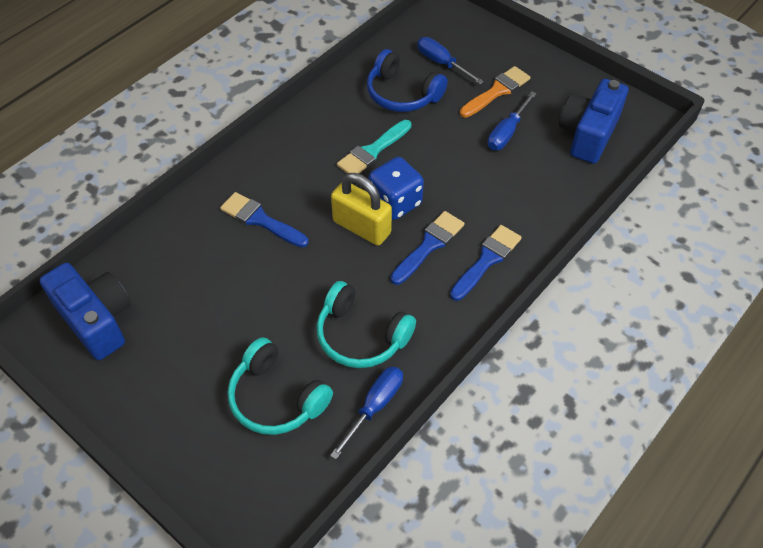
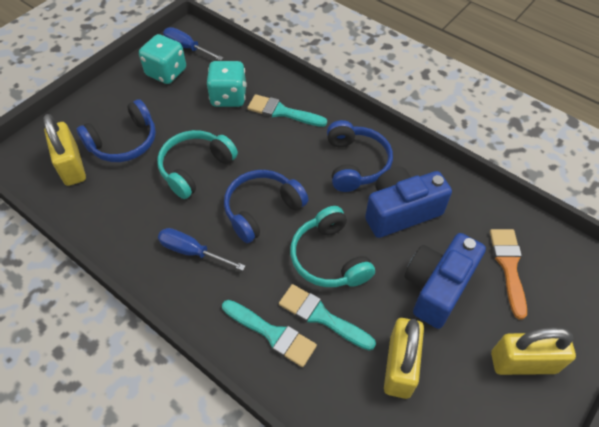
blue brush: [220,192,309,247] [390,211,464,285] [450,225,522,301] = 3 -> none = 0
blue dice: [369,157,424,220] = 1 -> none = 0
blue headphones: [367,49,448,112] = 1 -> [76,99,156,162] [224,170,308,243] [327,120,393,192] = 3
blue screwdriver: [330,366,403,459] [417,37,484,84] [488,91,537,150] = 3 -> [158,228,245,271] [163,27,223,61] = 2
turquoise brush: [337,120,412,174] = 1 -> [222,300,317,367] [247,94,327,127] [279,284,376,351] = 3
turquoise dice: none = 0 -> [139,34,186,84] [207,61,247,107] = 2
yellow padlock: [331,173,392,246] = 1 -> [43,114,86,186] [384,318,424,399] [491,327,576,375] = 3

